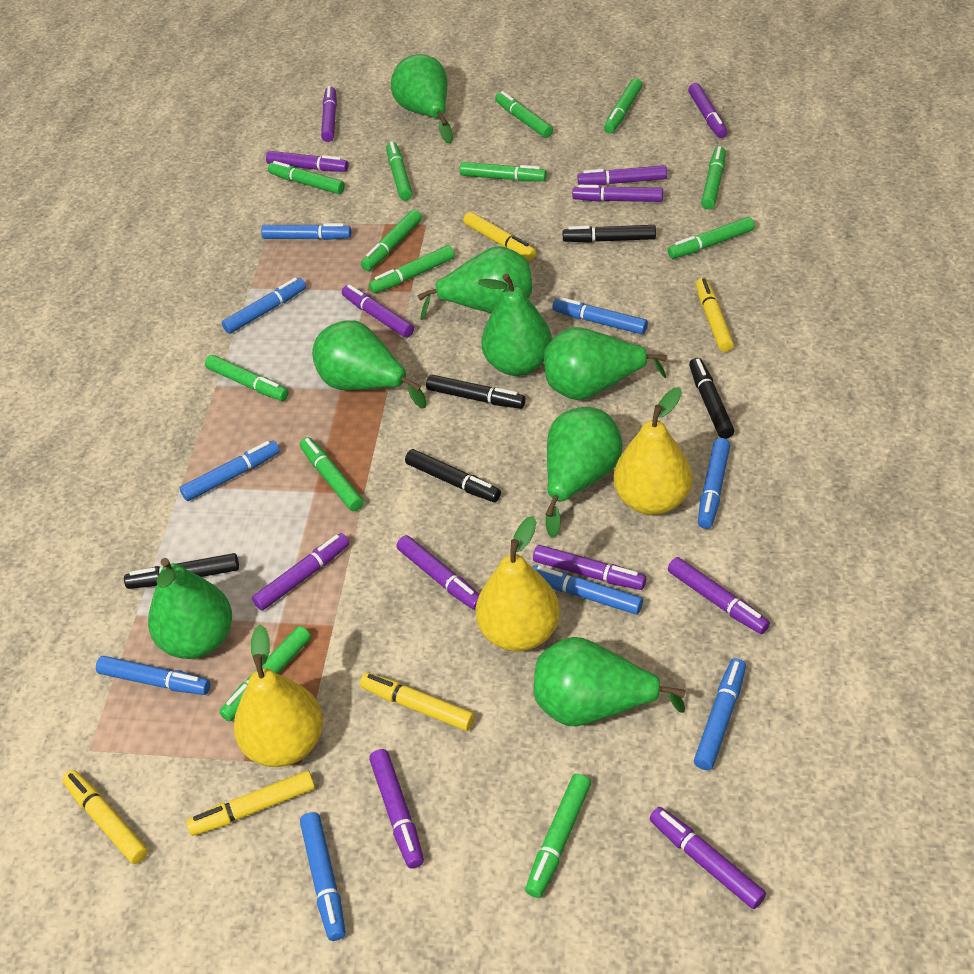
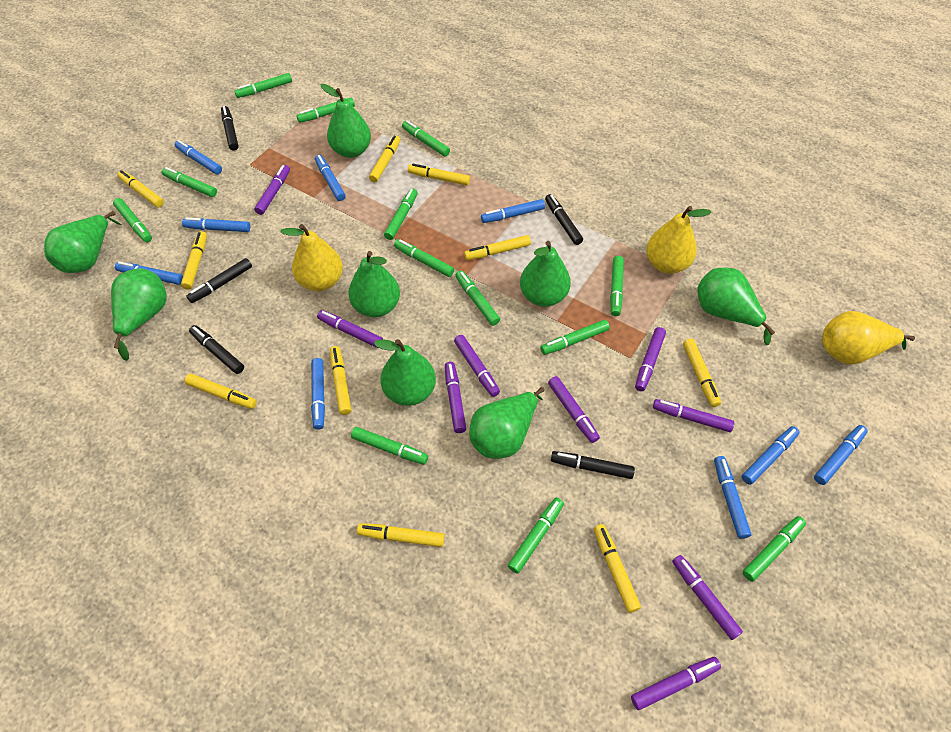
purple marker: [252,533,349,611] [266,151,348,172] [321,86,337,142] [342,284,414,338] [369,749,424,869] [397,535,480,610] [533,545,646,590] [572,185,663,202] [577,165,667,185] [650,807,766,909] [668,557,770,634] [688,83,727,138] = 12 -> [254,165,290,215] [317,310,383,348] [445,362,466,433] [454,335,500,397] [548,376,600,443] [631,657,721,710] [635,327,666,391] [653,399,734,432] [672,555,743,640] = 9
yellow marker: [62,770,148,864] [186,771,315,836] [360,673,475,731] [463,212,536,260] [696,278,734,352] = 5 -> [117,170,164,207] [181,231,207,290] [185,374,257,409] [330,346,351,415] [357,523,445,547] [369,135,400,182] [408,164,470,186] [464,235,531,260] [594,524,641,613] [683,339,721,407] = 10

